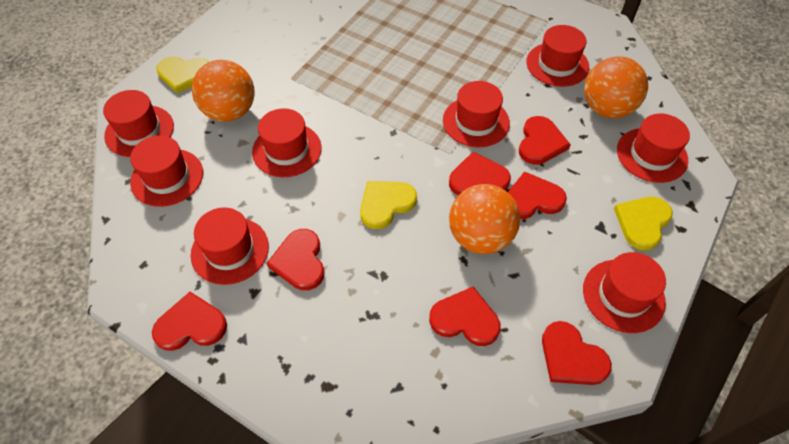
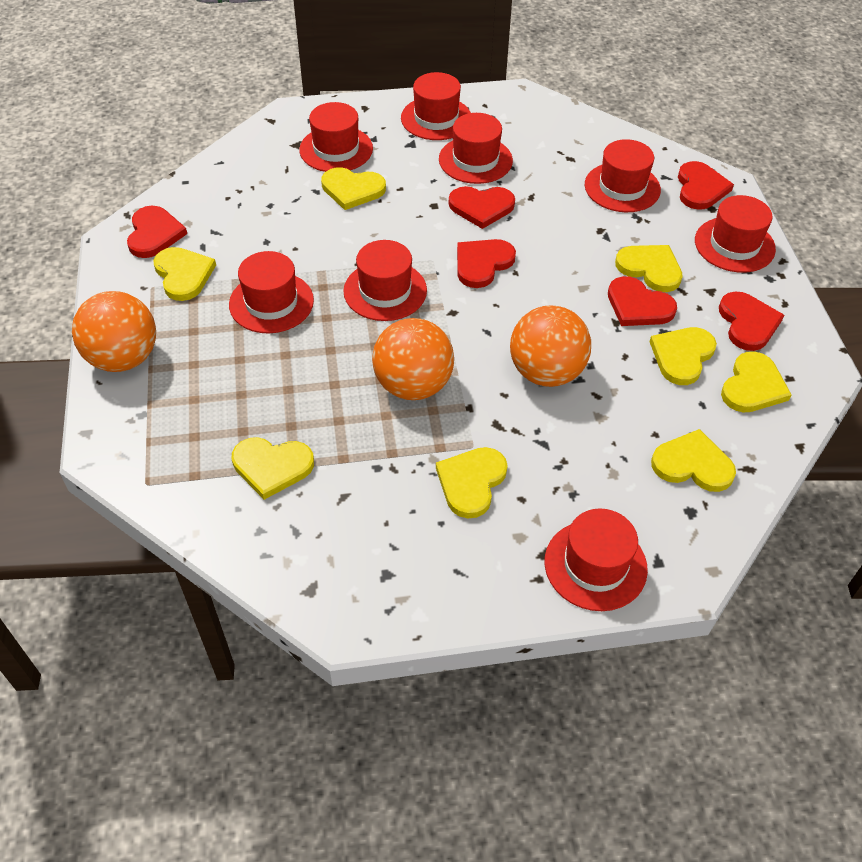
red heart: [152,292,227,351] [267,229,325,290] [429,287,501,346] [449,152,511,195] [508,171,567,219] [519,116,571,165] [542,321,612,385] = 7 -> [127,206,187,258] [449,186,515,229] [457,239,516,288] [608,276,677,326] [678,161,734,210] [719,292,784,351] = 6
yellow heart: [156,57,209,93] [360,181,417,229] [614,197,673,250] = 3 -> [153,247,216,301] [232,437,314,500] [321,167,386,210] [436,447,508,518] [615,245,683,292] [650,327,717,385] [651,429,736,492] [721,351,792,412] = 8

